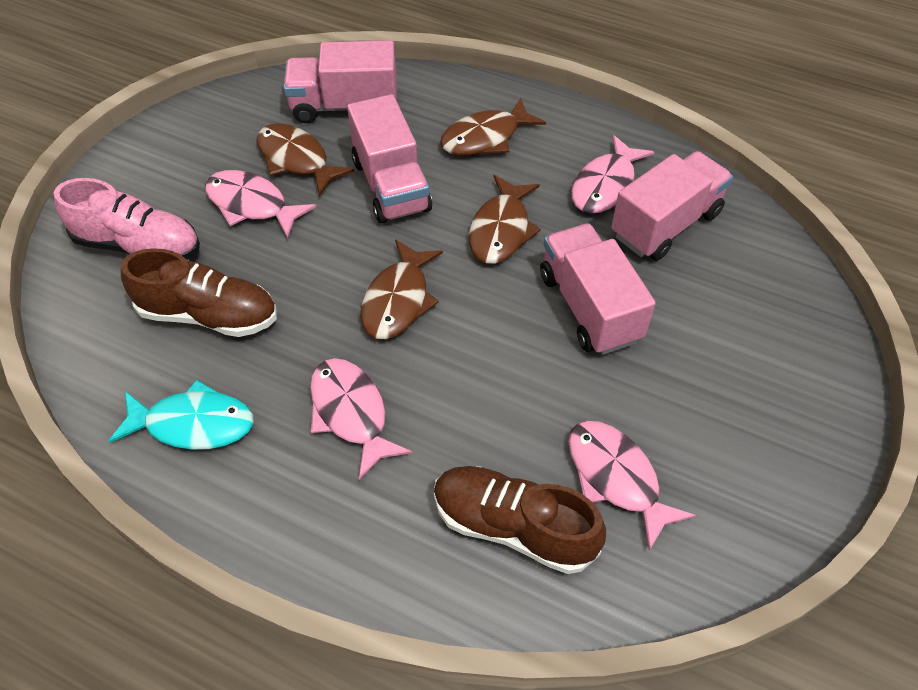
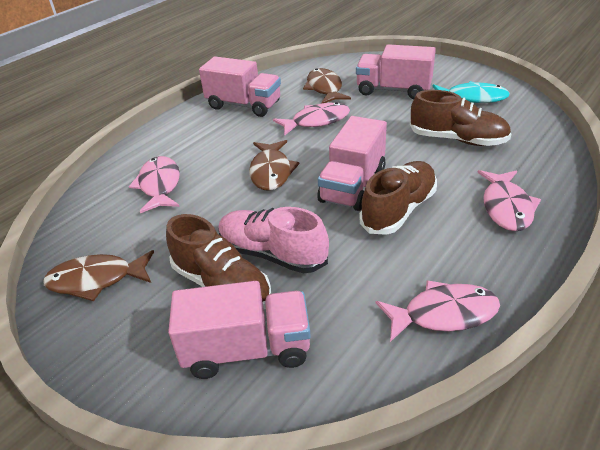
brown fish: [256,123,354,196] [360,239,443,339] [440,98,546,156] [469,175,541,264] = 4 -> [43,250,154,301] [249,140,299,191] [303,68,351,104] = 3
brown shoe: [121,248,277,337] [434,466,606,574] = 2 -> [166,214,271,309] [359,161,437,235] [410,90,511,146] = 3

